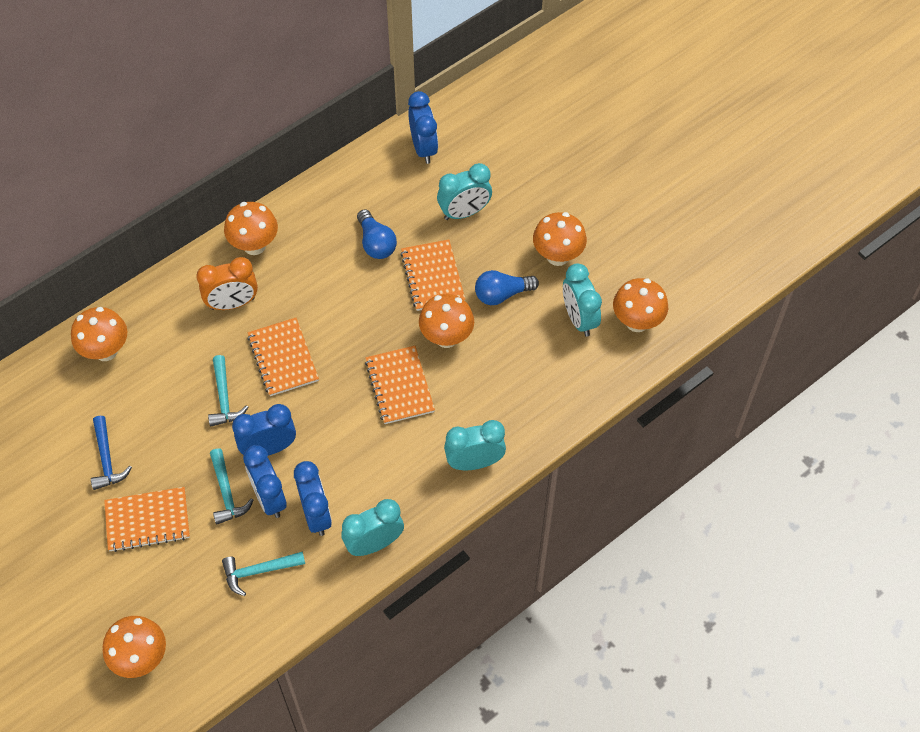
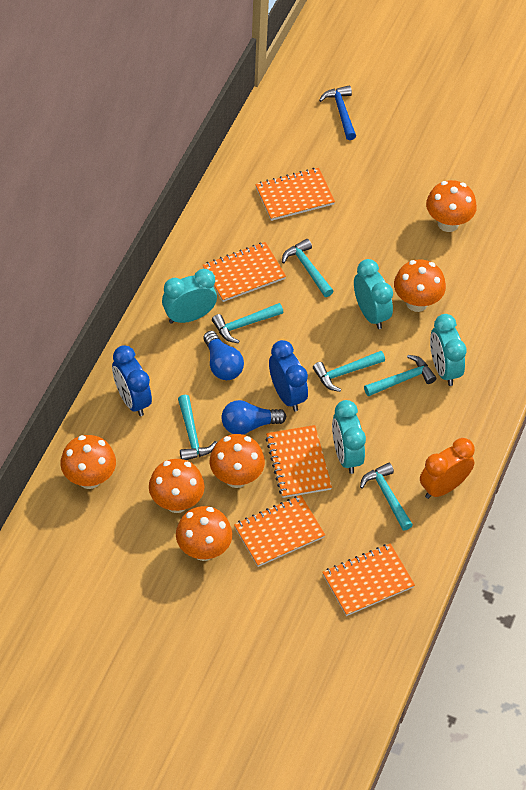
blue clock: [232,404,296,456] [243,445,287,518] [294,461,332,536] [408,91,438,164] = 4 -> [112,345,152,416] [269,340,308,411] = 2
orange notebook: [104,487,190,552] [248,318,319,396] [365,346,435,424] [400,240,465,311] = 4 -> [203,242,286,302] [234,495,325,567] [255,168,335,221] [265,425,332,498] [322,543,415,616] = 5
turquoise hammer: [208,355,248,426] [210,448,254,525] [222,551,305,596] = 3 -> [178,395,217,460] [212,303,284,343] [282,239,333,297] [313,351,385,392] [360,463,413,531] [364,355,436,397] = 6

